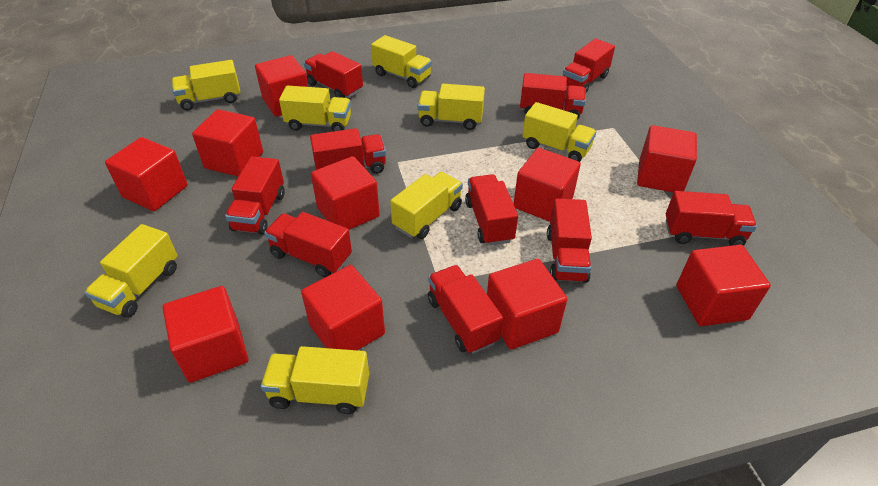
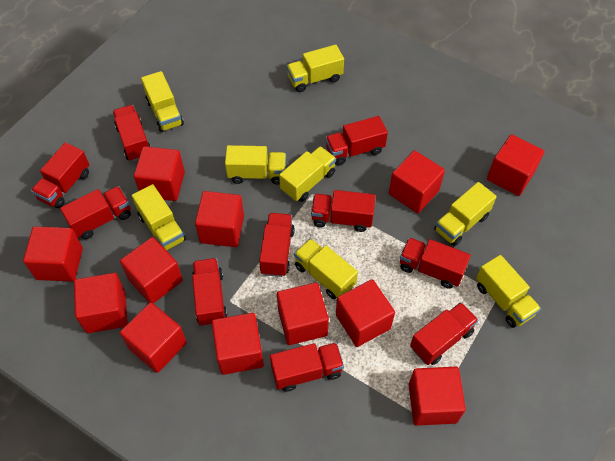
red cube: [105,137,188,211] [163,286,249,383] [192,109,263,177] [255,55,308,117] [301,265,385,350] [311,156,380,230] [487,259,567,350] [514,148,581,222] [637,125,697,193] [676,245,771,326] = 10 -> [23,226,83,282] [74,273,128,333] [120,237,183,304] [120,302,187,373] [134,146,185,201] [195,191,244,247] [212,313,264,375] [277,283,329,345] [336,279,395,347] [389,150,445,213] [408,367,466,426] [487,134,544,196] = 12

